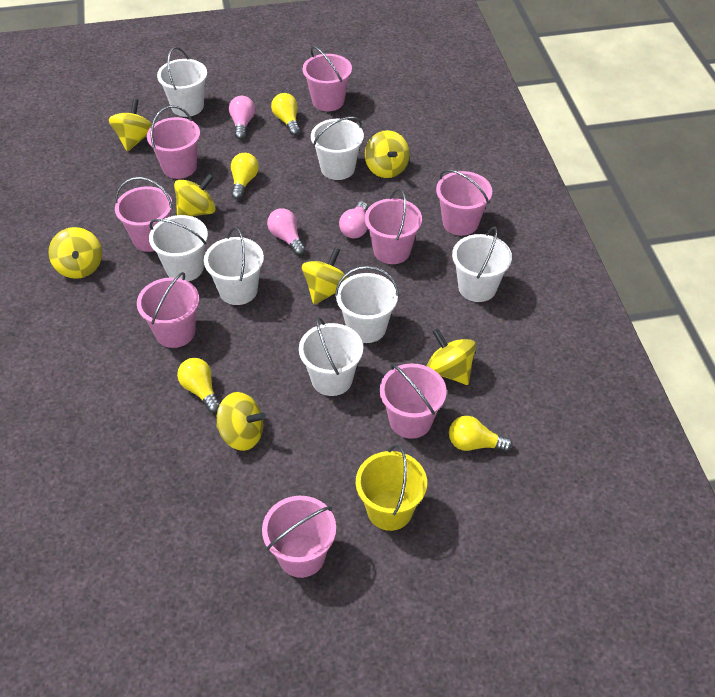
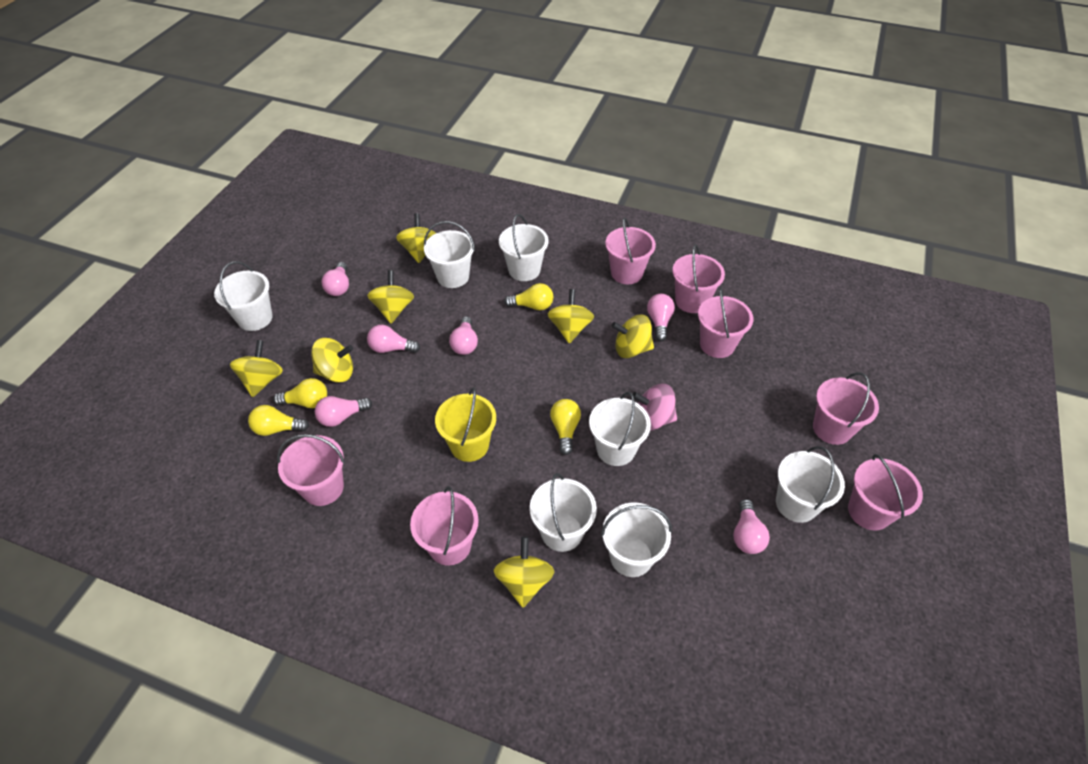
pink bucket: [115,177,173,252] [137,272,199,348] [147,105,200,179] [262,496,336,578] [303,46,352,111] [365,188,422,264] [380,363,446,439] [436,169,492,236] = 8 -> [277,434,345,506] [410,486,479,565] [605,218,656,284] [672,244,725,313] [698,288,754,358] [813,372,879,445] [848,454,923,531] = 7
pink light bulb: [229,96,255,140] [267,208,305,255] [339,201,368,238] = 3 -> [315,396,372,427] [321,262,349,296] [367,325,420,353] [449,316,478,355] [647,294,675,341] [733,499,770,554] = 6
pink spinning top: none = 0 -> [633,384,677,431] = 1

